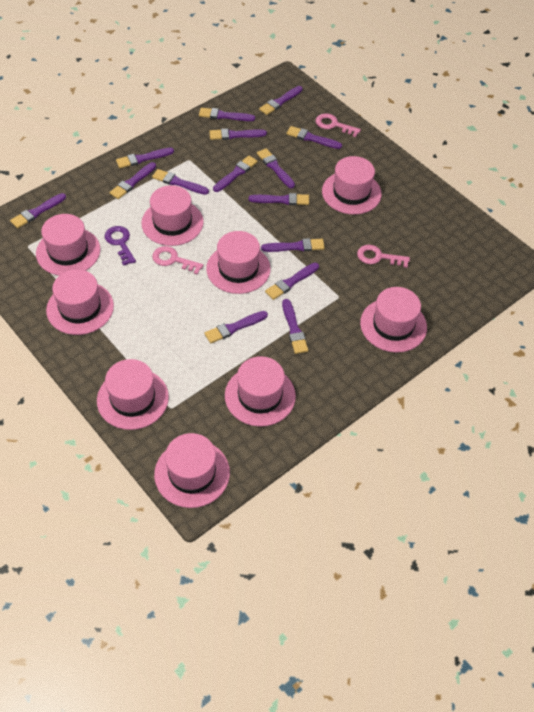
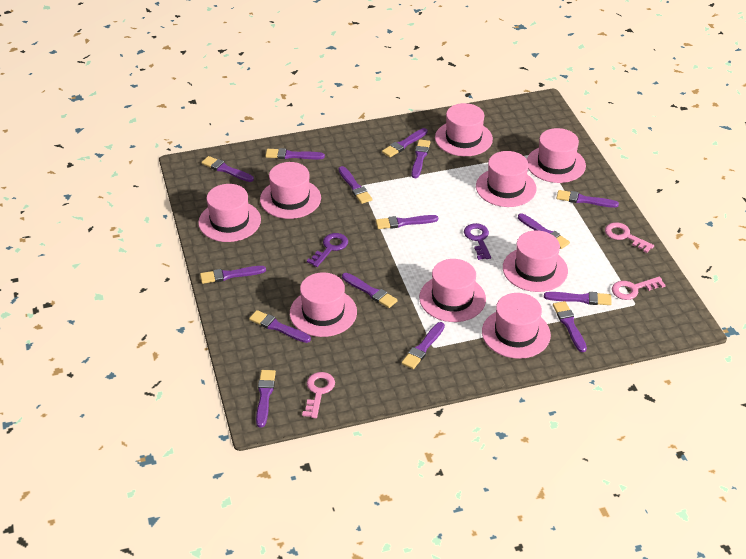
purple key: [105,226,136,266] = 1 -> [307,233,348,267] [464,223,491,260] = 2

